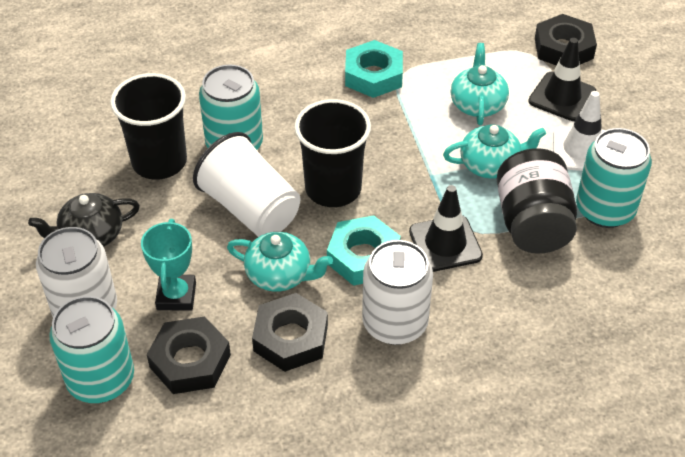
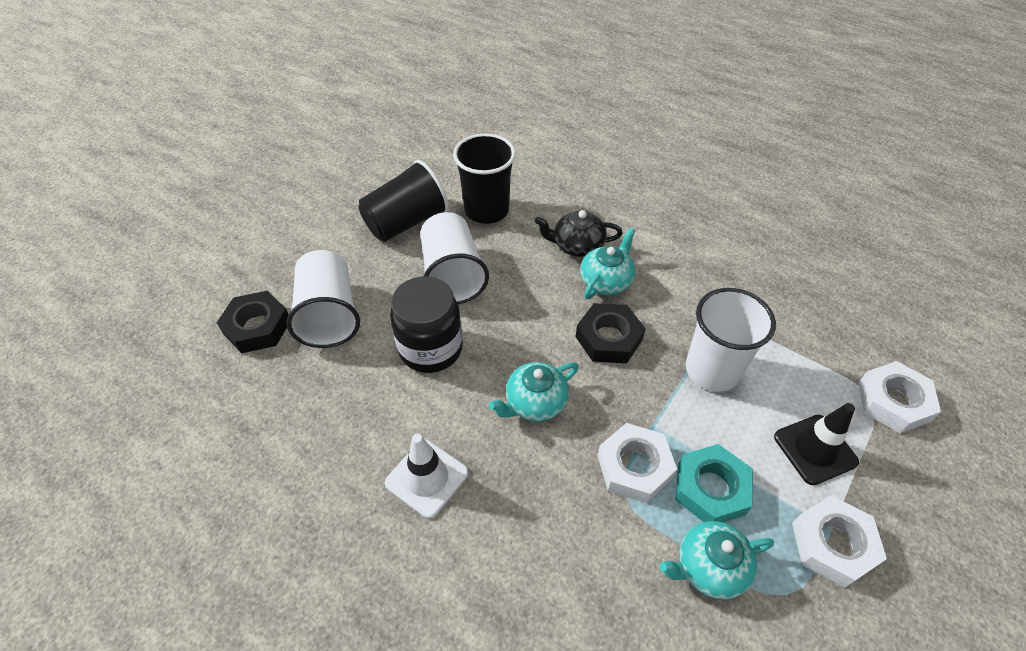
black nut: [147,316,231,394] [252,293,328,372] [535,14,597,66] = 3 -> [217,291,289,353] [576,303,646,363] = 2
black traffic cone: [409,185,483,272] [529,38,596,121] = 2 -> [774,403,859,485] = 1
turquoise can: [49,296,134,403] [199,65,263,150] [576,128,652,228] = 3 -> none = 0
turquoise nut: [327,215,401,286] [345,40,403,98] = 2 -> [675,444,753,522] = 1
turquoise trophy: [141,219,196,311] = 1 -> none = 0
white can: [36,227,117,317] [362,240,433,345] = 2 -> none = 0
white cup: [193,132,301,237] = 1 -> [286,250,360,348] [420,212,489,304] [686,288,776,392] = 3
white nut: none = 0 -> [597,423,677,503] [792,496,887,588] [859,361,941,433] = 3

